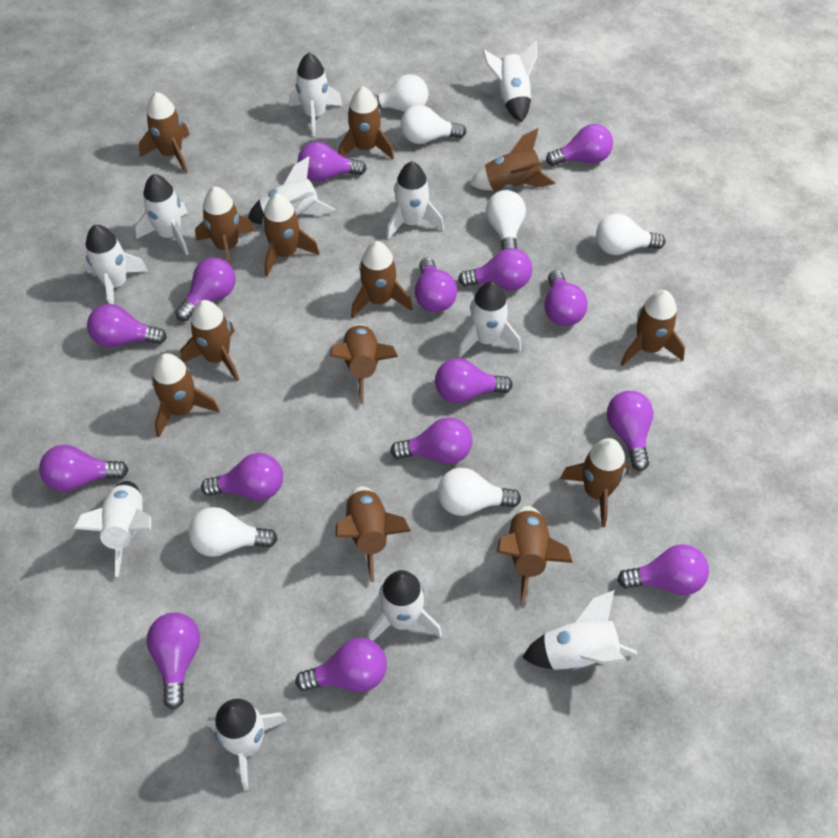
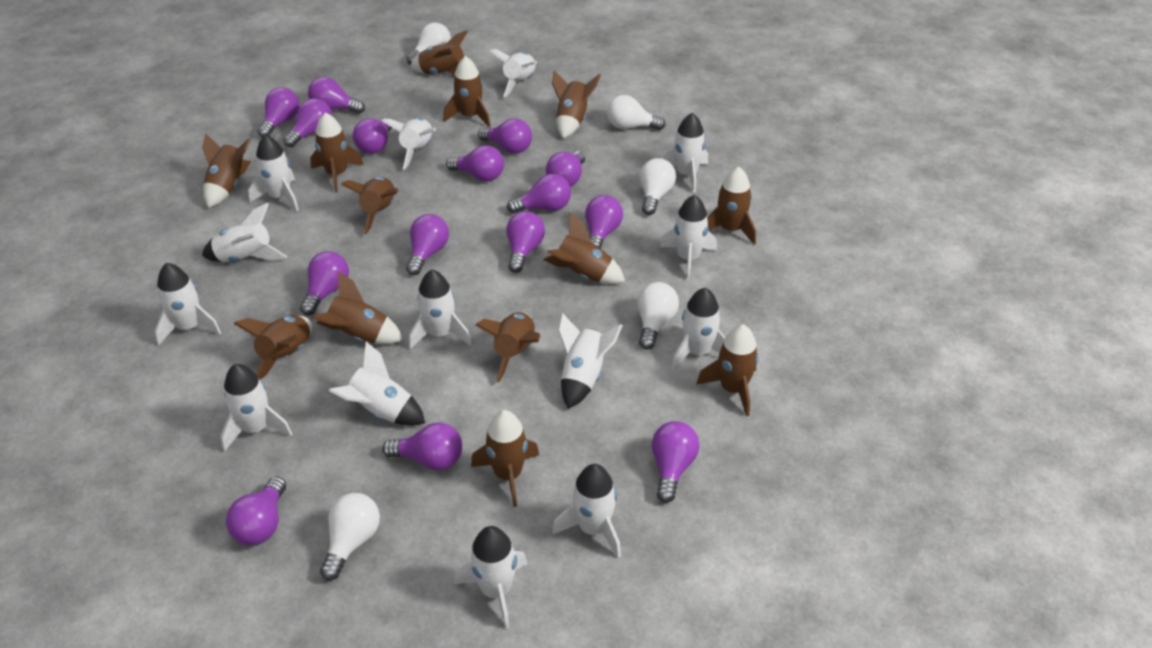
white light bulb: [188,507,277,557] [374,74,428,112] [400,105,466,144] [437,468,521,516] [486,190,526,250] [596,214,665,255] = 6 -> [320,493,380,581] [407,23,451,65] [607,95,666,130] [637,282,679,350] [640,158,676,215] = 5
white rocket: [73,481,151,577] [85,225,148,304] [135,174,189,255] [207,699,287,791] [248,156,335,224] [289,53,343,137] [367,570,442,641] [386,161,444,239] [458,281,521,358] [482,40,537,122] [522,590,637,671] = 11 -> [154,263,221,346] [202,203,287,262] [221,364,292,452] [248,135,299,211] [329,342,425,426] [383,117,436,169] [409,270,471,349] [454,526,528,628] [490,49,537,97] [552,464,621,558] [558,313,623,409] [660,195,717,280] [661,113,708,193] [671,288,725,370] = 14

